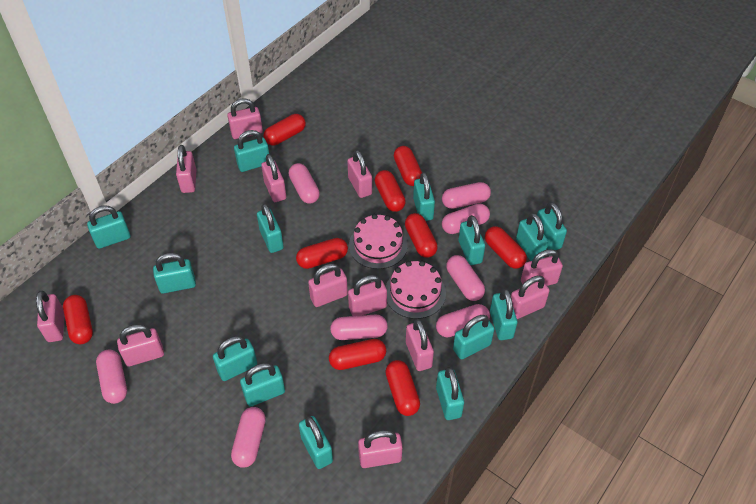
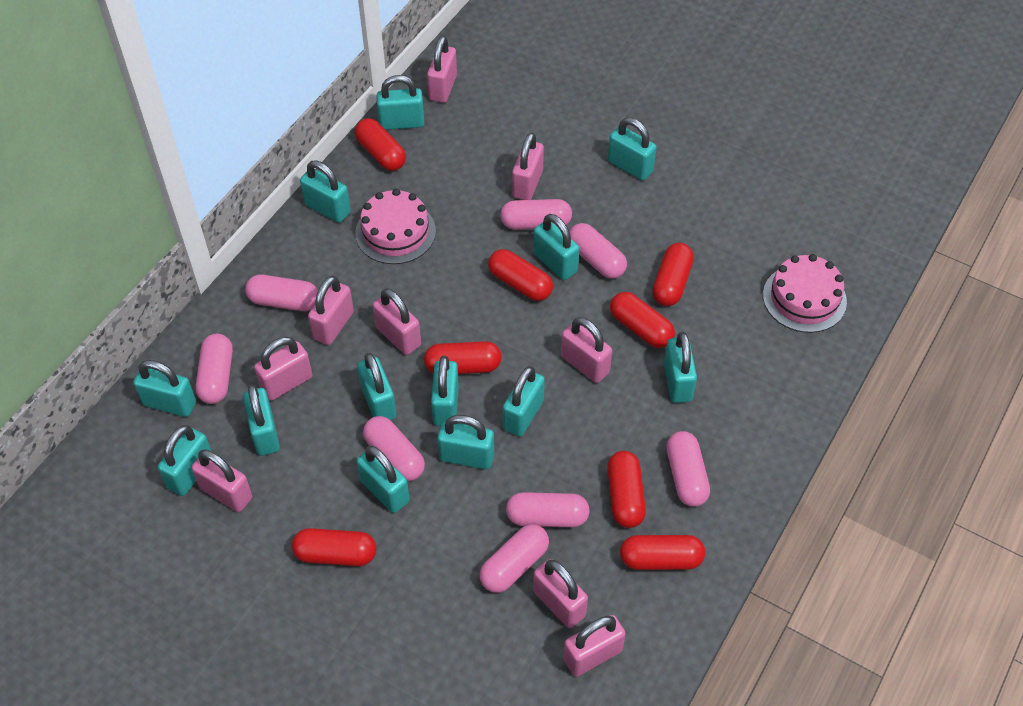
pink padlock: [36,291,64,342] [117,324,164,367] [176,145,197,193] [227,98,263,139] [261,154,286,202] [308,264,348,307] [347,150,372,198] [348,275,387,316] [358,430,403,468] [406,319,434,371] [511,276,550,319] [521,249,563,286] = 12 -> [191,449,252,512] [254,337,312,401] [308,276,354,345] [373,288,421,355] [427,36,457,103] [512,133,544,200] [533,559,588,628] [561,317,612,383] [563,615,626,677] = 9
red capsule: [63,295,93,344] [263,114,306,146] [296,238,348,269] [329,339,386,370] [375,170,406,212] [385,360,420,416] [393,146,422,186] [405,213,438,258] [485,226,527,269] = 9 -> [292,528,376,566] [355,118,406,171] [424,341,502,374] [488,249,553,301] [607,451,646,528] [610,292,675,348] [620,535,705,570] [652,243,694,306] = 8
turquoise padlock: [87,205,130,249] [153,253,196,294] [213,336,257,381] [234,130,269,172] [240,363,285,406] [257,204,284,253] [299,416,333,469] [413,172,435,221] [436,367,464,420] [453,315,494,359] [459,215,485,265] [490,289,518,340] [516,213,548,261] [537,202,567,250] = 14 -> [133,360,196,417] [158,425,211,496] [243,384,280,456] [300,160,351,223] [357,353,396,420] [357,446,410,513] [376,75,424,130] [431,356,459,426] [437,415,494,469] [503,366,545,436] [533,214,579,280] [608,118,657,180] [664,332,697,403] = 13

